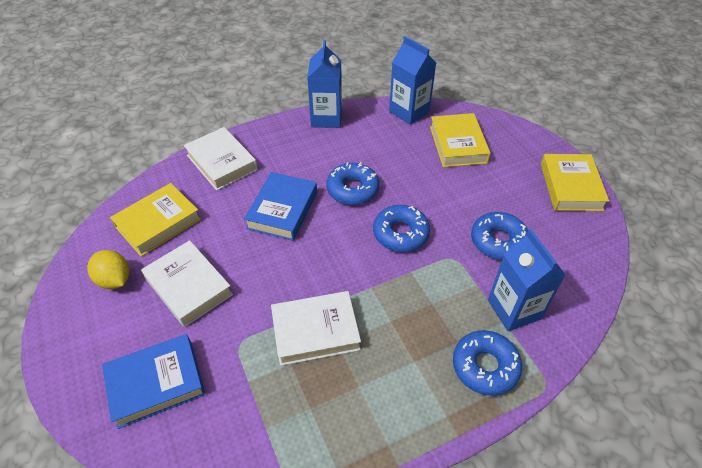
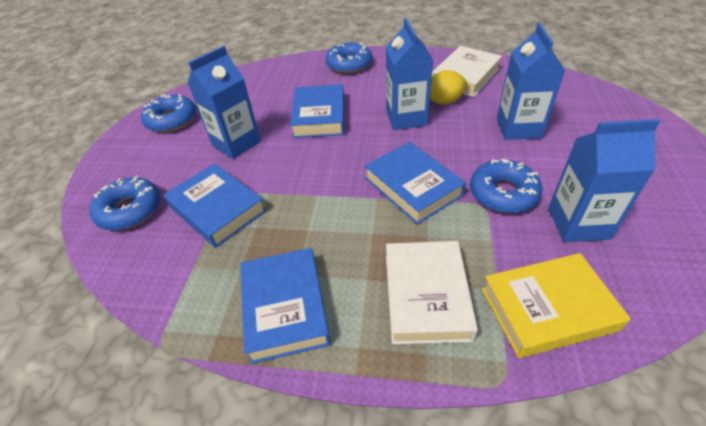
blue book: [102,334,205,429] [244,172,317,241] = 2 -> [163,163,266,248] [240,248,331,364] [290,84,344,138] [364,142,466,225] = 4
blue carton: [307,40,342,128] [389,36,436,125] [488,229,565,331] = 3 -> [188,46,261,159] [386,18,433,130] [497,23,565,140] [548,119,660,242] = 4
white book: [141,240,233,327] [184,127,258,191] [271,291,361,366] = 3 -> [386,241,478,344] [432,46,502,97] = 2
yellow book: [110,183,201,257] [430,113,491,167] [541,154,609,211] = 3 -> [482,253,631,358] = 1

